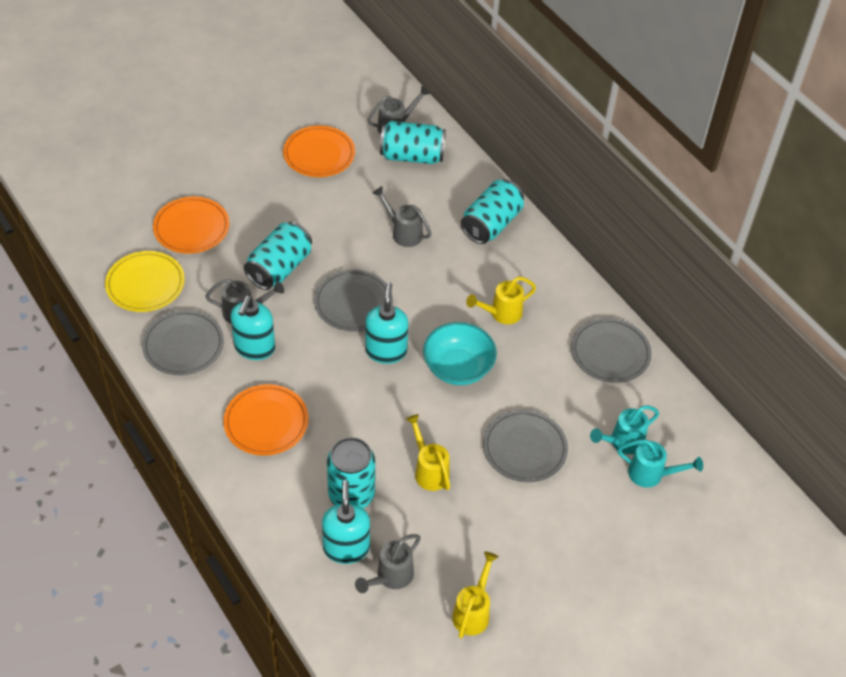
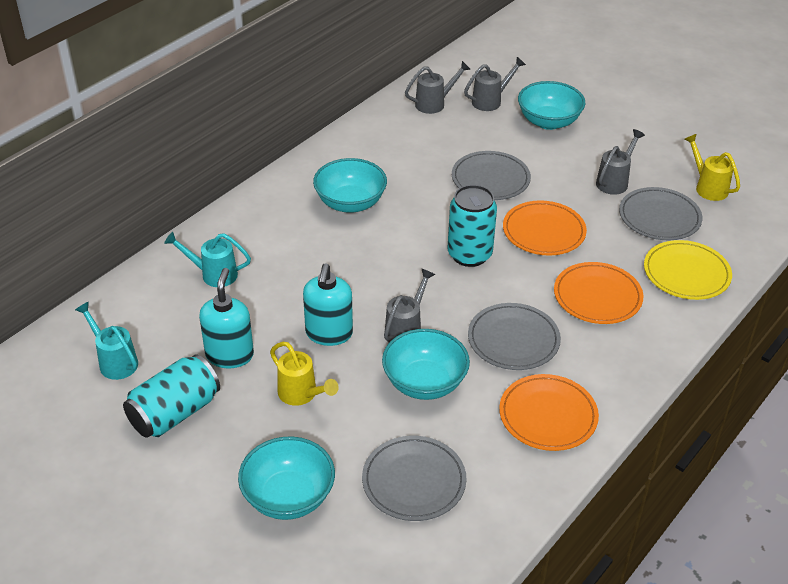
turquoise bowl: [423,322,497,385] = 1 -> [238,437,335,520] [313,158,387,213] [382,329,470,400] [518,81,585,130] = 4
turquoise can: [244,222,312,290] [327,437,375,508] [380,121,446,164] [461,179,524,244] = 4 -> [123,354,220,438] [448,185,497,267] = 2
turquoise soap dispenser: [231,295,275,360] [322,480,370,564] [365,282,408,364] = 3 -> [199,268,254,368] [303,263,353,346] = 2
yellow watering can: [406,414,450,491] [452,551,499,639] [466,277,536,324] = 3 -> [270,342,339,406] [684,134,740,201] = 2

